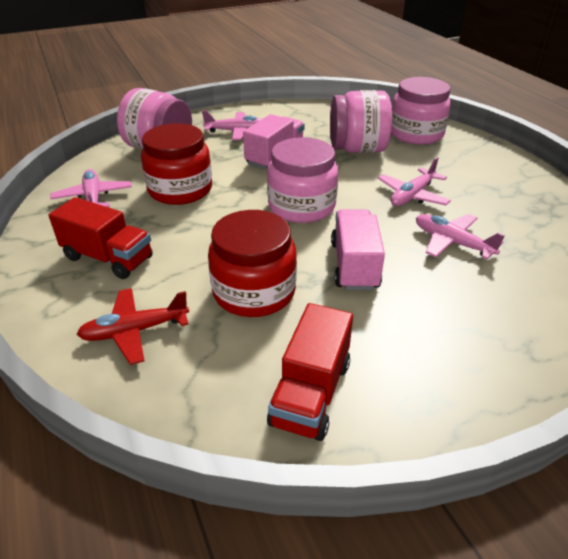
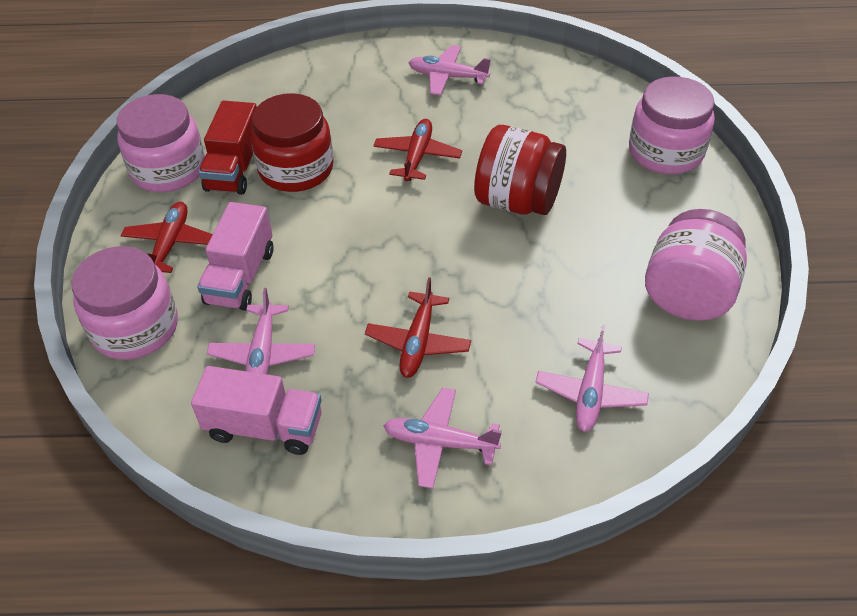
red plane: [76,288,189,365] = 1 -> [120,202,213,273] [365,277,471,378] [373,119,462,181] = 3
red truck: [49,197,153,279] [267,303,353,441] = 2 -> [199,100,257,195] = 1

